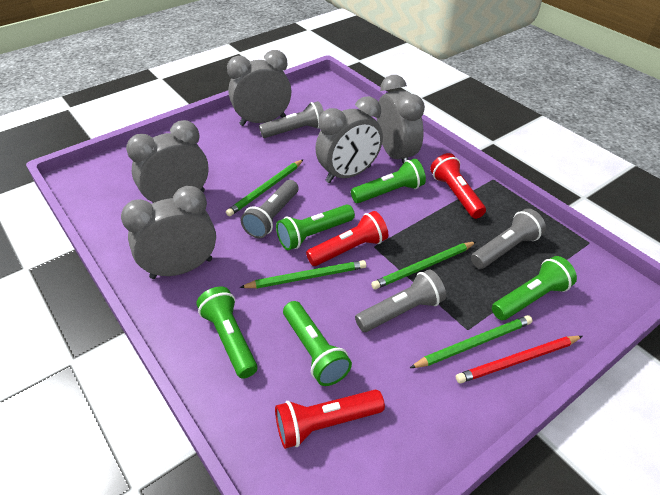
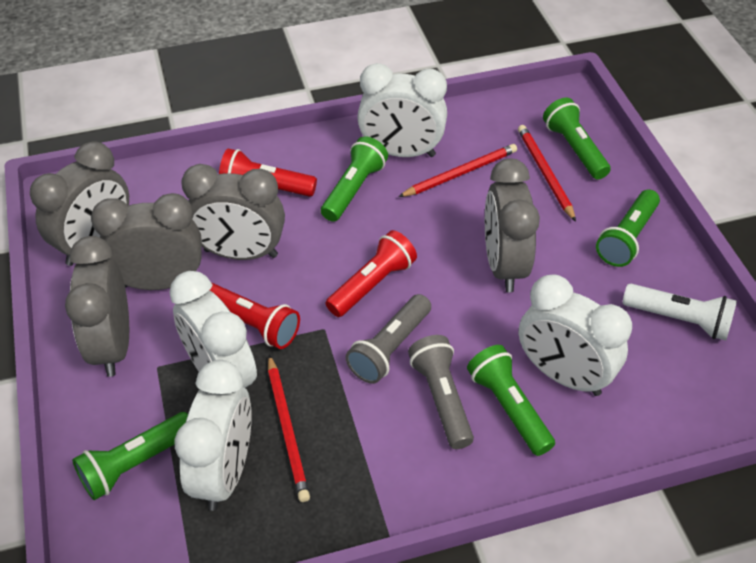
green pencil: [226,159,304,216] [239,260,366,288] [371,241,477,289] [410,315,533,368] = 4 -> none = 0
grey flashlight: [241,180,298,238] [259,101,324,138] [355,269,446,332] [471,208,546,269] = 4 -> [345,294,431,384] [408,335,474,449] = 2
red pencil: [456,336,583,384] = 1 -> [268,355,310,502] [398,144,517,197] [518,125,576,222] = 3
white clock: none = 0 -> [169,271,257,388] [175,360,252,511] [357,63,447,157] [519,274,632,396] = 4
white flashlight: none = 0 -> [622,284,737,341] = 1

